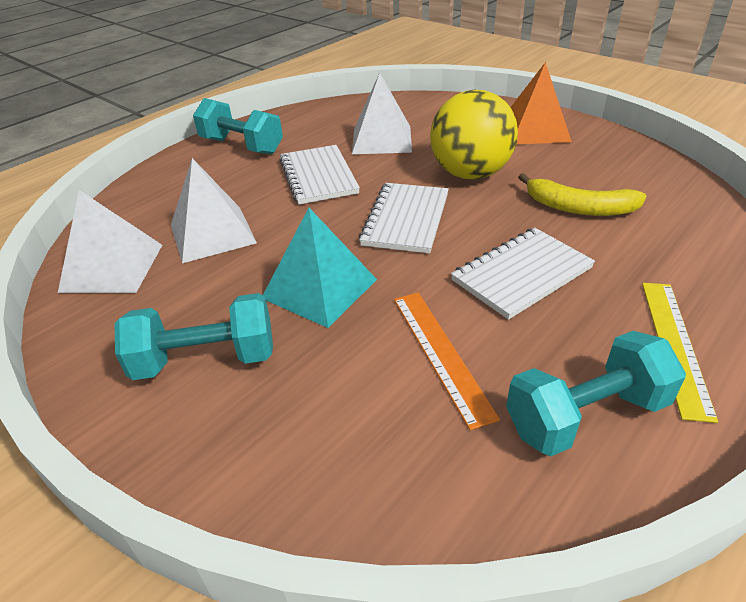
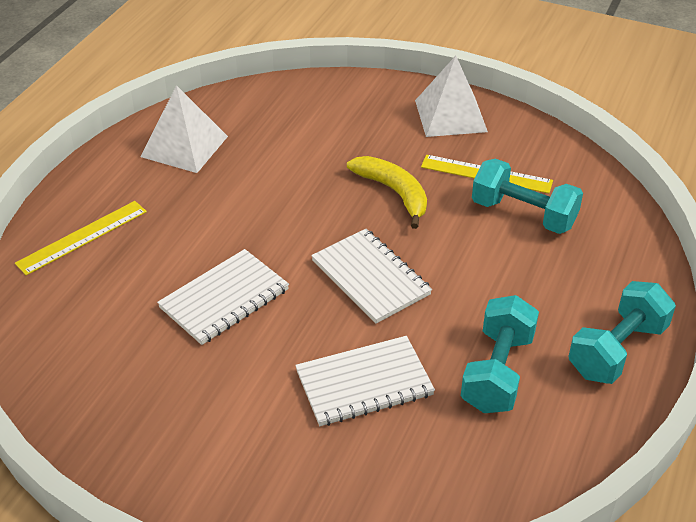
orange pyramid: [510,62,572,144] = 1 -> none = 0
orange ruler: [394,292,500,430] = 1 -> none = 0
turquoise pyramid: [263,208,377,328] = 1 -> none = 0
white pyramid: [58,190,162,293] [171,158,257,263] [352,73,412,154] = 3 -> [141,85,228,173] [415,56,488,137] = 2
yellow ball: [430,90,518,180] = 1 -> none = 0
yellow ruler: [642,283,718,423] = 1 -> [15,201,147,275] [421,155,553,193] = 2

